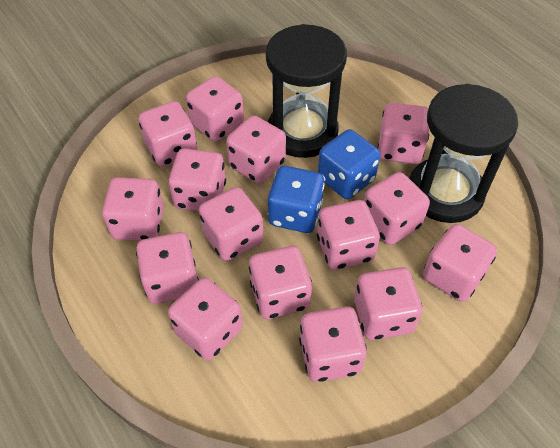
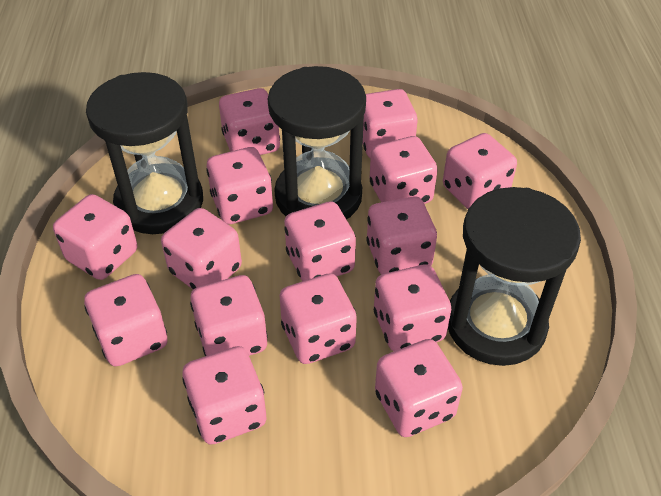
black hourglass: [266,24,347,158] [409,84,518,223] = 2 -> [86,72,203,234] [268,66,366,220] [448,187,581,366] = 3
blue dice: [268,166,325,233] [318,129,380,199] = 2 -> none = 0

